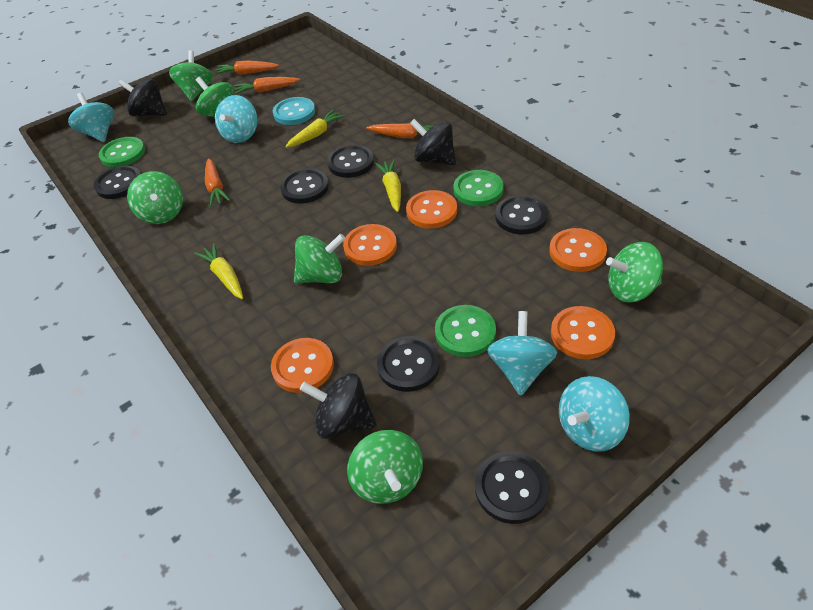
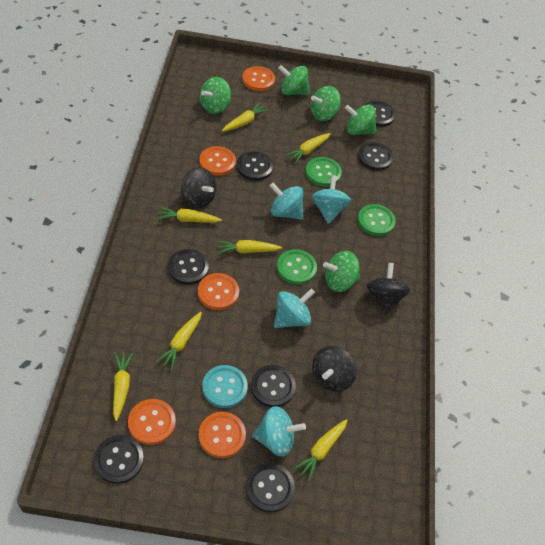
black button: [94,166,141,199] [280,168,329,204] [327,145,374,178] [377,336,440,392] [475,451,550,524] [495,195,548,234] = 6 -> [94,435,144,484] [168,249,209,285] [237,151,273,181] [246,463,295,513] [251,365,296,407] [358,142,393,171] [365,101,395,127] = 7
green spinning top: [127,171,183,224] [169,50,213,101] [196,77,234,117] [294,234,345,283] [347,430,423,504] [606,242,663,303] = 6 -> [200,77,231,114] [278,65,310,95] [311,86,341,121] [323,251,360,292] [345,104,377,135] = 5
orange carrot: [205,158,230,207] [215,61,279,75] [234,77,300,94] [366,123,433,138] = 4 -> none = 0
yellow carrot: [194,243,243,299] [285,110,345,148] [375,160,401,212] = 3 -> [113,352,133,421] [156,312,202,370] [157,207,222,223] [216,240,282,254] [222,103,269,132] [285,133,331,164] [293,419,348,481] = 7

